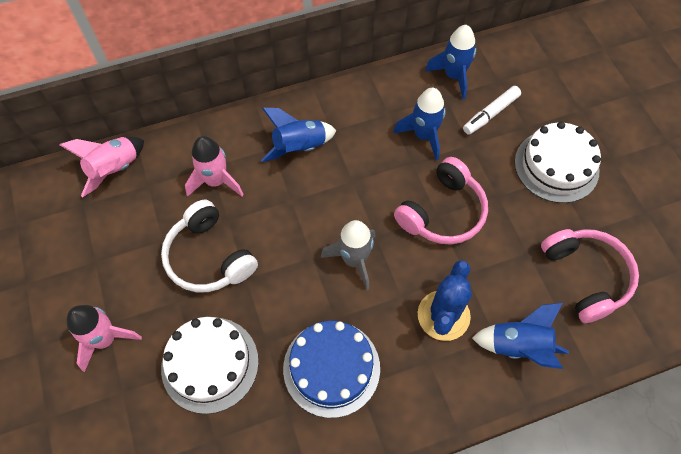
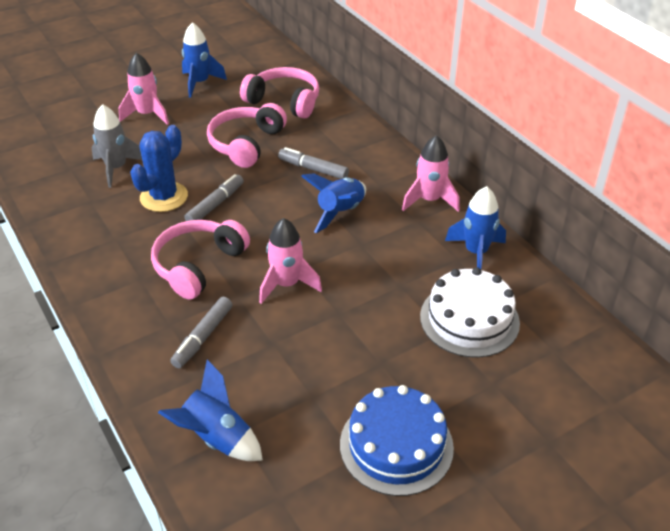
grey marker: none = 0 -> [170,297,233,368] [184,174,244,221] [278,147,349,179] = 3
pink headphones: [394,157,488,245] [541,229,639,323] = 2 -> [151,220,250,300] [207,103,287,168] [240,67,319,118] = 3
white cake: [161,317,259,414] [515,122,601,203] = 2 -> [420,267,520,358] = 1
white headphones: [161,199,258,292] = 1 -> none = 0
white marker: [463,86,521,135] = 1 -> none = 0

